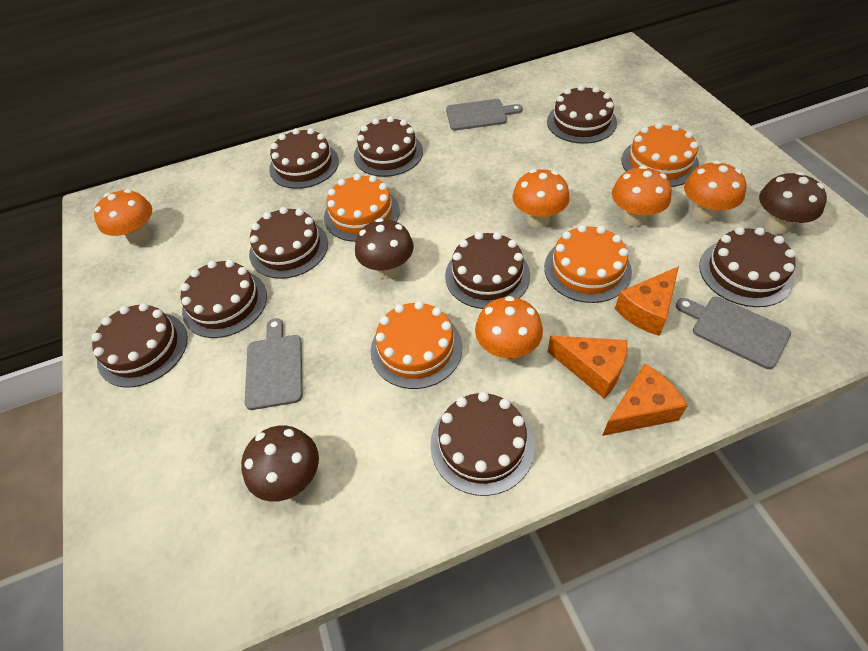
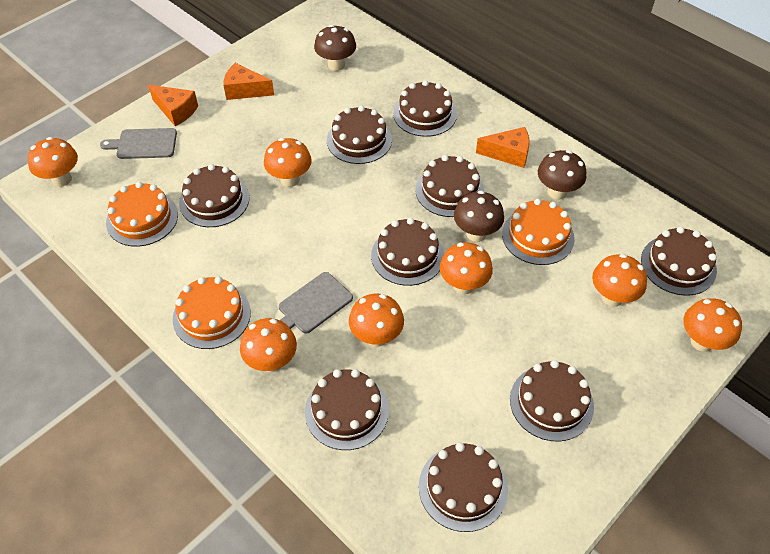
grey cutting board: [245,318,302,410] [446,99,522,131] [676,297,791,369] = 3 -> [100,128,177,159] [279,272,353,334] = 2
orange cake: [324,174,400,242] [371,301,462,389] [544,225,632,303] [622,122,699,187] = 4 -> [106,182,178,247] [173,277,251,349] [502,199,575,265] = 3
orange mushroom: [94,189,152,246] [475,296,543,362] [512,169,570,228] [612,166,672,227] [684,161,747,222] = 5 -> [27,137,78,187] [240,318,297,372] [264,138,312,187] [349,294,404,347] [440,242,493,294] [592,254,647,307] [684,298,742,352] = 7

